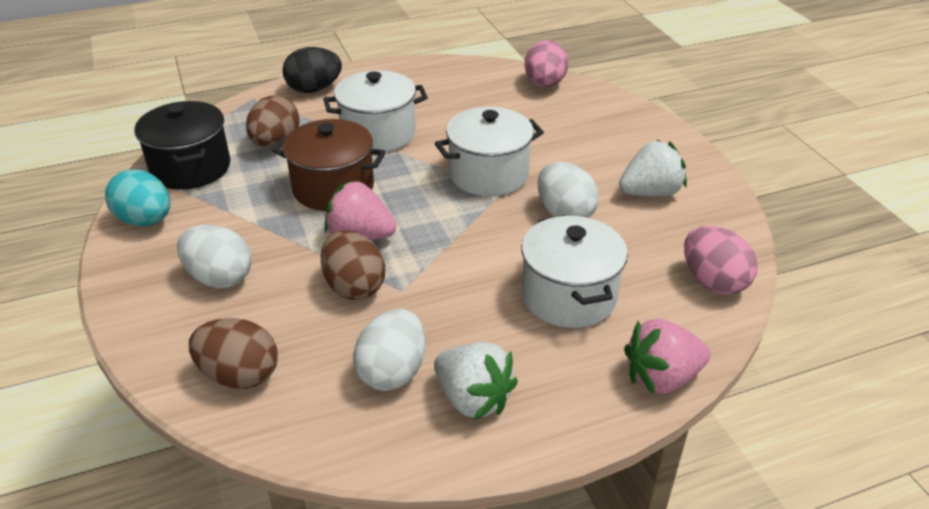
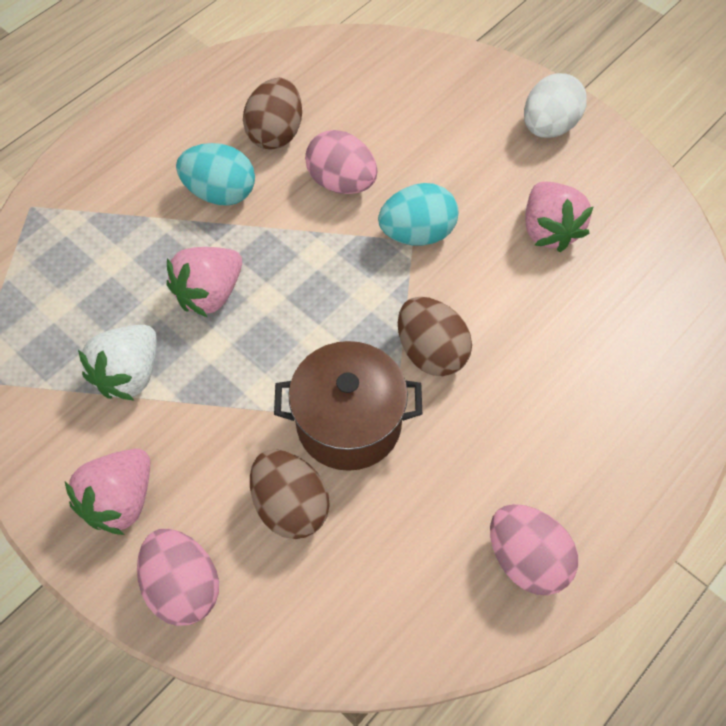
black egg: [283,47,342,93] = 1 -> none = 0
black pot: [135,101,230,190] = 1 -> none = 0
pink egg: [524,40,568,87] [684,226,758,295] = 2 -> [137,529,219,626] [305,130,377,194] [490,504,578,595] = 3
pink strawberry: [324,180,397,240] [624,319,710,394] = 2 -> [65,449,150,535] [167,247,242,317] [525,182,593,252] = 3
turquoise egg: [105,169,171,226] = 1 -> [176,143,255,206] [378,183,459,246] = 2
white egg: [177,225,252,288] [353,309,426,391] [538,162,599,218] = 3 -> [524,73,587,138] = 1
white pot: [323,70,428,152] [435,107,544,196] [521,215,628,328] = 3 -> none = 0
white strawberry: [434,342,518,420] [619,140,687,197] = 2 -> [78,325,157,401] = 1

